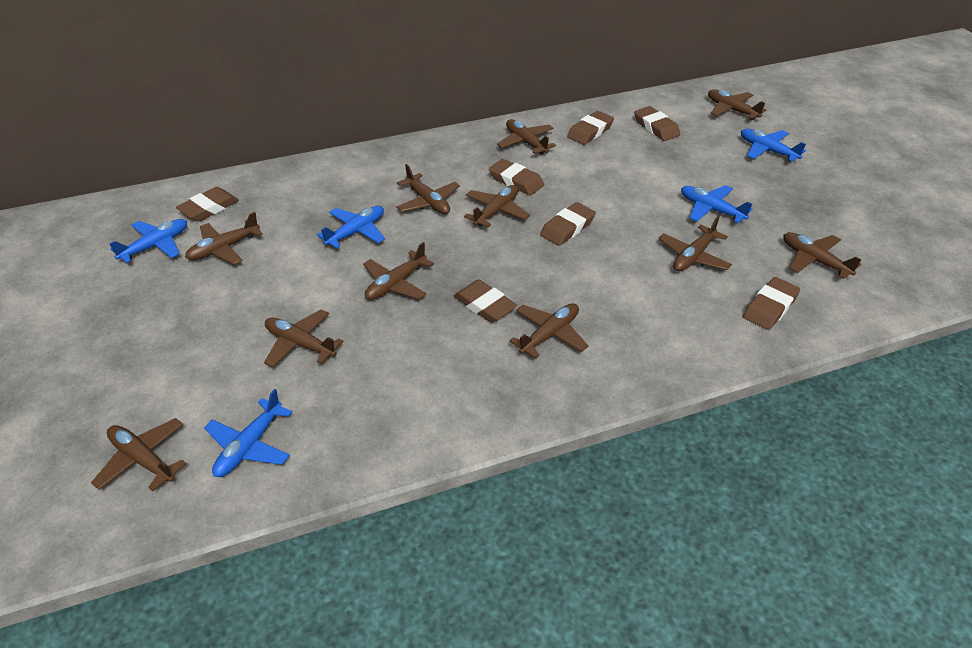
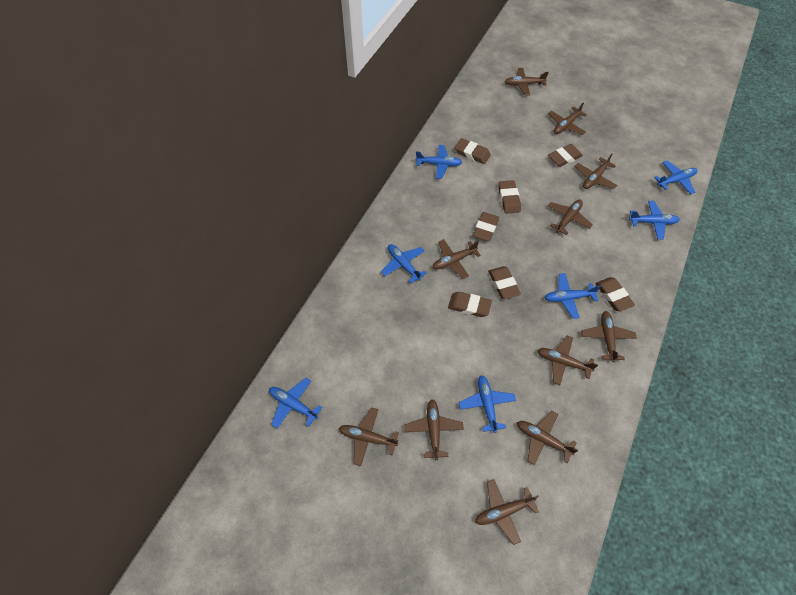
blue plane: [110,219,187,263] [204,389,292,477] [317,206,385,248] [681,185,752,223] [741,129,806,162] = 5 -> [269,378,322,428] [381,244,427,284] [416,145,462,179] [459,375,516,433] [545,273,601,319] [629,201,680,239] [654,161,698,195] = 7

